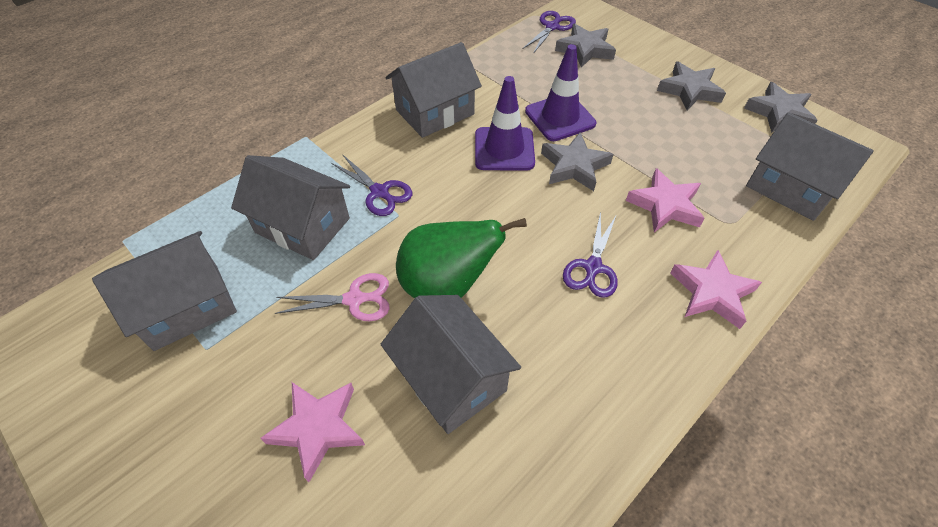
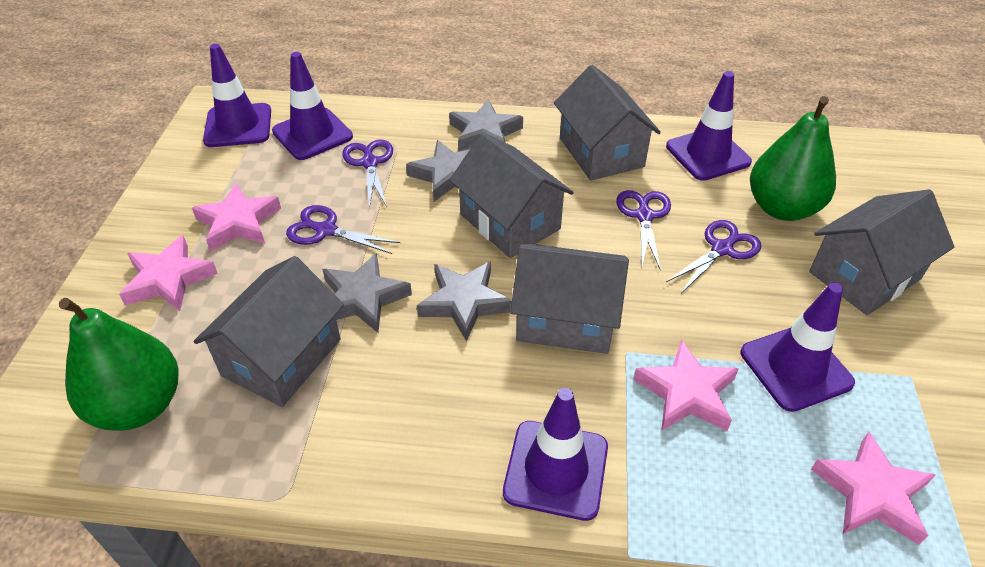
green pear: [396,218,527,298] = 1 -> [59,298,179,431] [750,96,836,221] = 2
pink scissors: [275,273,390,321] = 1 -> none = 0
pink star: [260,382,365,482] [626,168,705,233] [670,250,762,329] = 3 -> [119,235,218,311] [192,183,281,252] [633,339,739,431] [811,432,935,545] = 4
purple scissors: [331,154,412,216] [523,11,576,54] [563,211,618,298] = 3 -> [286,205,400,254] [342,139,393,209] [616,190,671,271] [666,220,761,293] = 4
purple traffic cone: [475,76,535,171] [525,44,596,141] = 2 -> [203,44,271,147] [272,52,353,160] [503,388,608,521] [666,71,752,181] [741,283,855,412] = 5

